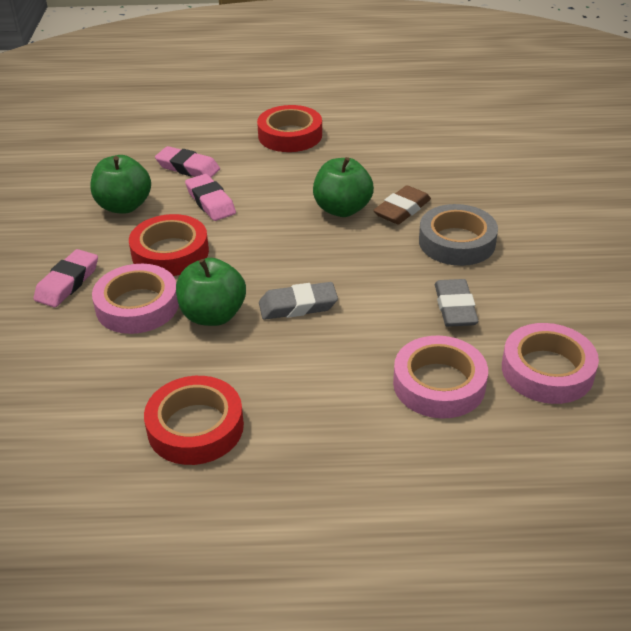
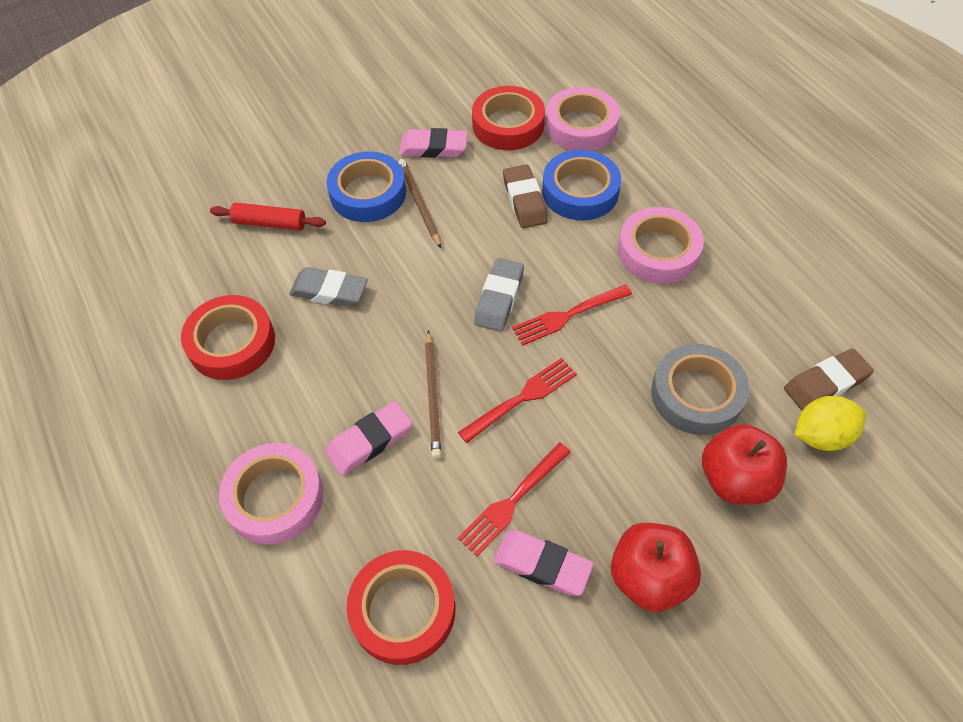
blue tape: none = 0 -> [327,152,406,222] [542,150,621,221] = 2
brown eraser: [373,185,431,224] = 1 -> [503,165,548,228] [784,349,874,411] = 2
brown pencil: none = 0 -> [398,159,441,248] [425,330,441,459] = 2
green apple: [90,155,151,214] [176,258,246,326] [313,157,374,217] = 3 -> none = 0
red apple: none = 0 -> [611,523,701,612] [702,424,787,504] = 2
red fork: none = 0 -> [457,443,571,557] [458,358,577,443] [512,285,632,345] = 3
red rolling pin: none = 0 -> [210,203,326,231] = 1
yellow lemon: none = 0 -> [794,396,866,451] = 1

